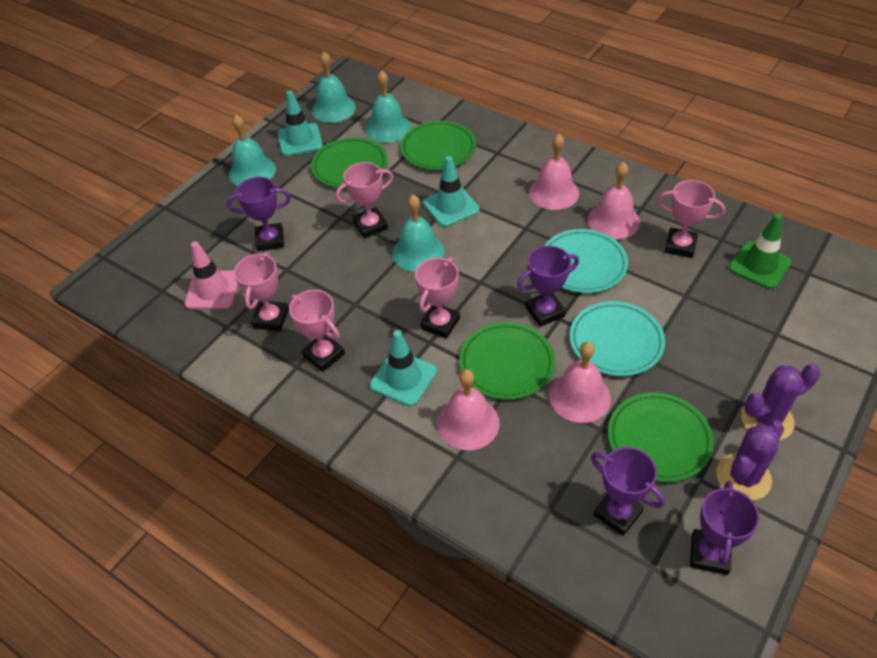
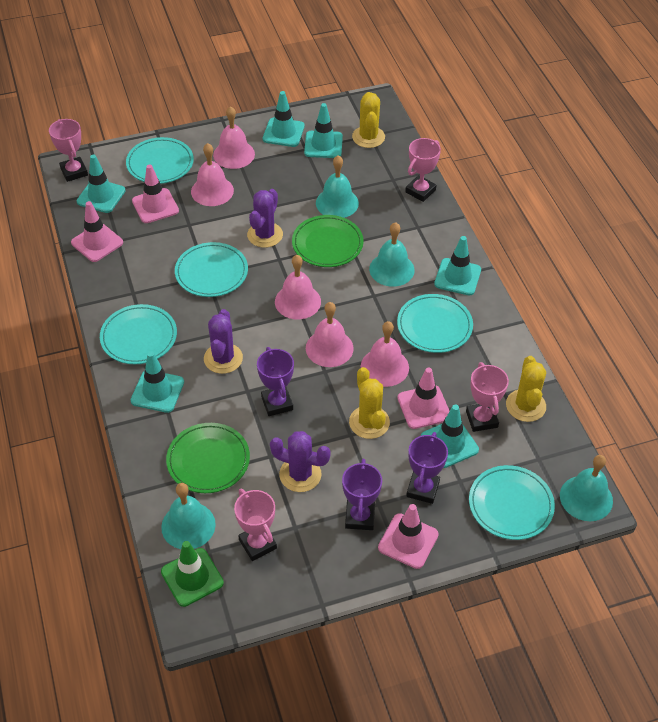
green plate: [311,137,388,188] [401,121,476,170] [459,322,555,400] [608,392,714,482] = 4 -> [166,423,250,493] [292,215,364,267] = 2
pink bell: [437,369,500,450] [529,134,579,210] [549,342,611,423] [588,162,640,239] = 4 -> [191,143,234,206] [213,106,255,169] [275,255,321,319] [306,302,354,367] [361,321,409,387] = 5
pink traffic cone: [185,241,238,309] = 1 -> [71,201,123,262] [132,164,179,223] [378,504,438,569] [397,367,449,429] = 4
pink trophy: [234,252,289,331] [289,290,345,372] [335,162,393,238] [415,257,460,339] [657,180,725,258] = 5 -> [49,119,88,182] [234,488,277,561] [405,138,441,202] [466,362,509,432] = 4
purple cactus: [716,420,784,501] [741,364,820,440] = 2 -> [204,309,243,374] [247,189,283,248] [270,431,331,492] = 3
purple trophy: [227,177,291,251] [517,246,579,327] [591,447,665,536] [690,481,760,575] = 4 -> [257,347,294,416] [342,459,382,530] [406,432,448,504] = 3
turquoise plate: [544,229,628,293] [570,301,665,376] = 2 -> [100,304,177,364] [126,137,194,184] [175,242,248,297] [397,294,473,353] [469,465,555,540] = 5
turquoise traffic cone: [278,91,323,156] [370,330,437,406] [423,156,480,227] = 3 -> [76,155,125,213] [131,351,184,413] [263,91,305,147] [304,103,343,158] [421,404,479,468] [434,236,481,295] = 6
yellow cactus: none = 0 -> [349,367,390,439] [352,92,385,148] [506,356,546,422] = 3

